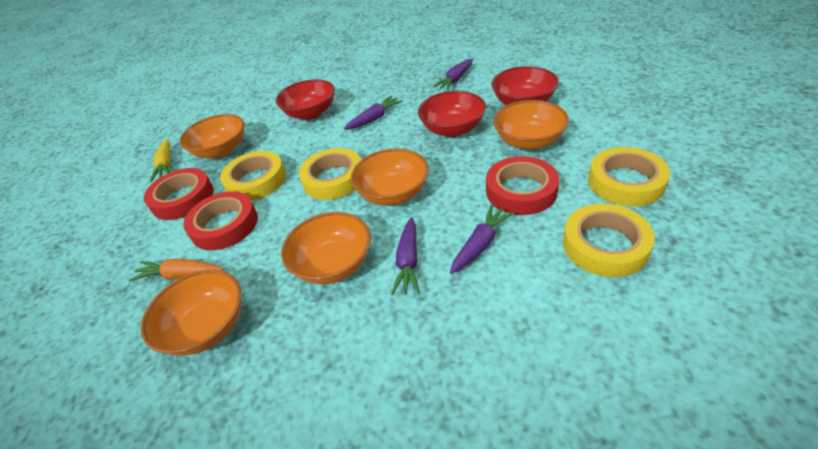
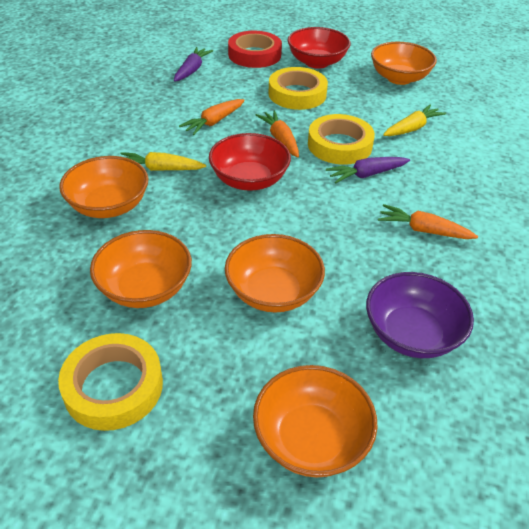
orange carrot: [129,259,223,281] = 1 -> [179,99,245,135] [256,110,299,157] [378,204,478,239] = 3
purple bowl: none = 0 -> [366,272,474,358] = 1
purple carrot: [344,96,403,130] [391,217,420,295] [433,59,473,90] [450,205,514,274] = 4 -> [174,47,213,82] [326,157,410,183] = 2
red bowl: [276,79,335,120] [418,91,486,137] [491,66,559,105] = 3 -> [209,133,291,191] [288,27,350,68] = 2
red tape: [144,168,214,220] [183,191,258,250] [486,156,559,215] = 3 -> [228,31,282,68] = 1
yellow carrot: [150,139,171,182] = 1 -> [120,152,206,171] [383,104,446,136] = 2
yellow tape: [220,151,286,201] [299,148,361,200] [563,204,655,277] [588,147,670,206] = 4 -> [58,333,163,431] [268,67,328,110] [308,114,375,165] = 3

